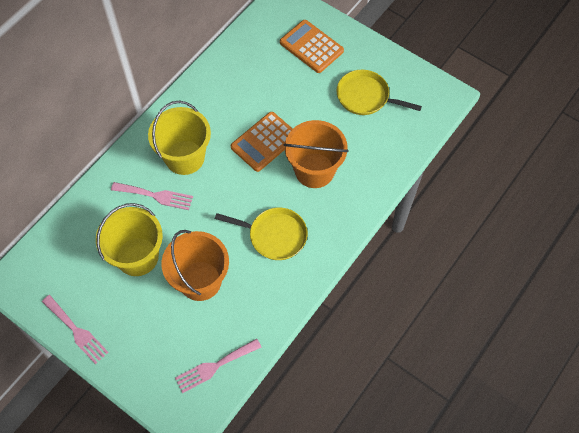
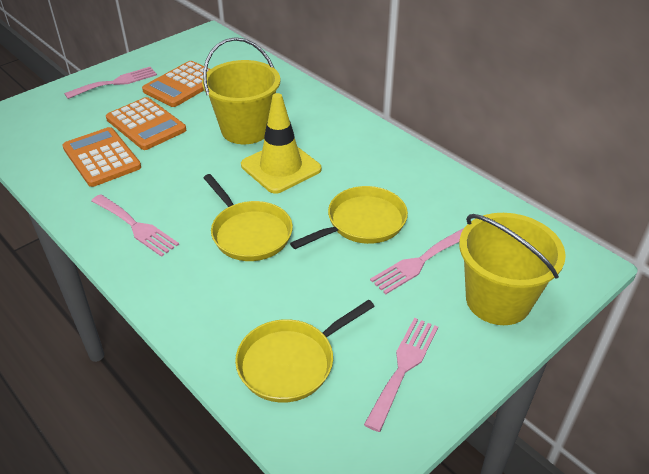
orange bucket: [161,230,229,301] [284,120,349,188] = 2 -> none = 0
orange calculator: [231,112,293,172] [280,20,344,73] = 2 -> [62,127,141,187] [106,97,186,150] [142,61,210,107] = 3
pink fork: [42,295,109,364] [111,182,193,210] [175,339,262,393] = 3 -> [64,67,157,99] [91,194,179,257] [364,318,438,432] [370,228,464,294] = 4
yellow pan: [215,208,307,260] [336,70,422,115] = 2 -> [203,174,293,261] [235,300,375,403] [290,186,408,249] = 3
yellow traffic cone: none = 0 -> [241,93,321,194] = 1

